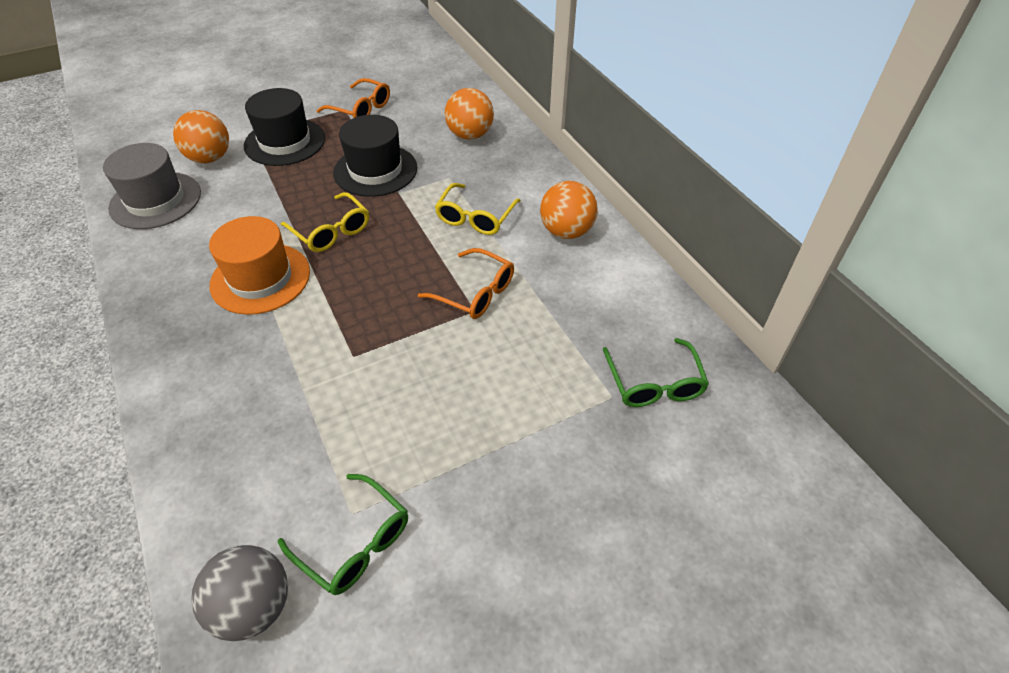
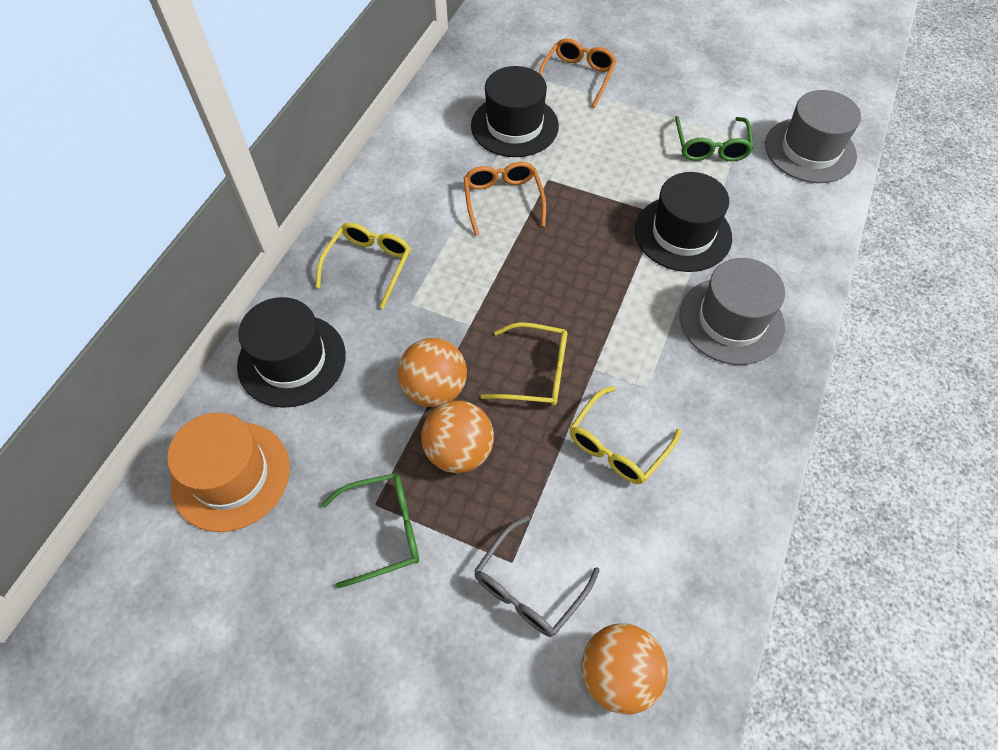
black hat: [244,88,325,166] [333,115,417,197] = 2 -> [237,297,346,408] [471,66,559,157] [635,172,732,272] = 3
grey ball: [191,545,288,641] = 1 -> none = 0
grey glasses: none = 0 -> [474,516,599,637] = 1
grey hat: [103,143,201,229] = 1 -> [679,258,785,365] [765,90,861,183] = 2
yellow glasses: [281,192,369,252] [435,183,521,235] = 2 -> [316,223,411,309] [481,322,567,406] [570,386,681,484] = 3

